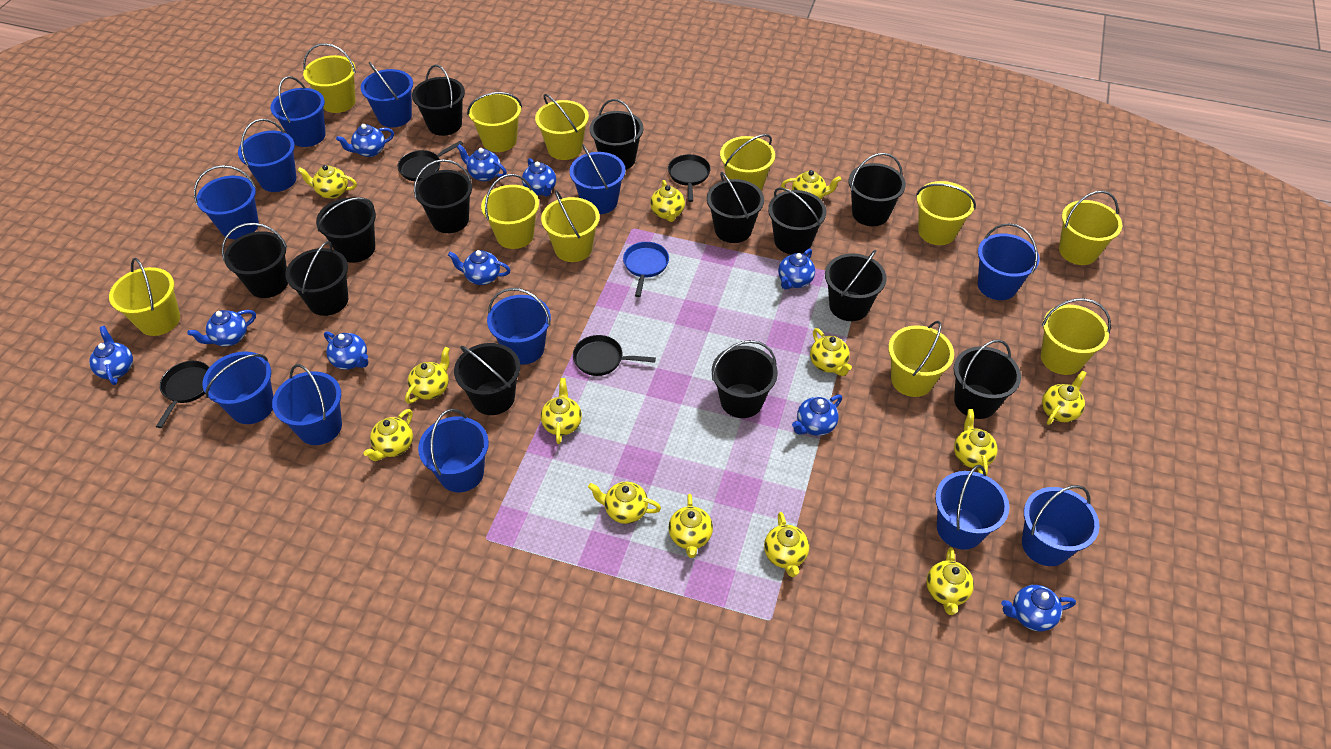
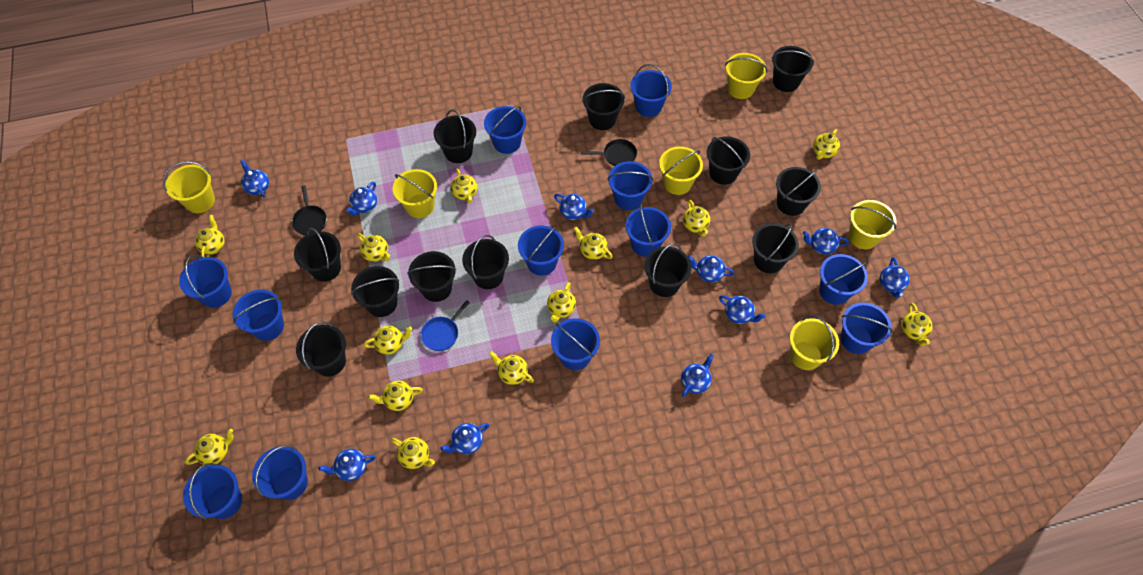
black bucket: [222,223,288,298] [286,241,348,316] [316,197,376,263] [412,64,465,136] [414,159,472,233] [454,343,520,415] [590,99,643,170] [707,172,764,243] [712,340,778,418] [768,188,826,254] [825,250,887,321] [849,153,906,226] [954,340,1021,419] = 13 -> [294,228,341,282] [296,321,346,377] [351,266,399,317] [408,251,456,302] [434,110,476,163] [462,235,509,289] [582,83,625,130] [645,243,691,297] [707,136,750,185] [752,223,799,273] [772,46,814,92] [776,167,821,216] = 12
black pan: [156,361,209,428] [397,140,463,181] [573,335,656,376] [668,154,711,202] = 4 -> [291,186,327,236] [581,139,637,166] = 2
yellow bucket: [109,258,180,336] [303,43,356,113] [467,92,522,152] [481,174,539,249] [535,94,589,160] [541,190,600,262] [720,134,775,191] [888,321,954,397] [916,181,976,245] [1041,298,1111,375] [1059,191,1122,265] = 11 -> [163,161,215,213] [393,169,437,218] [659,146,703,195] [725,53,767,99] [790,315,839,370] [849,200,896,249] = 6

